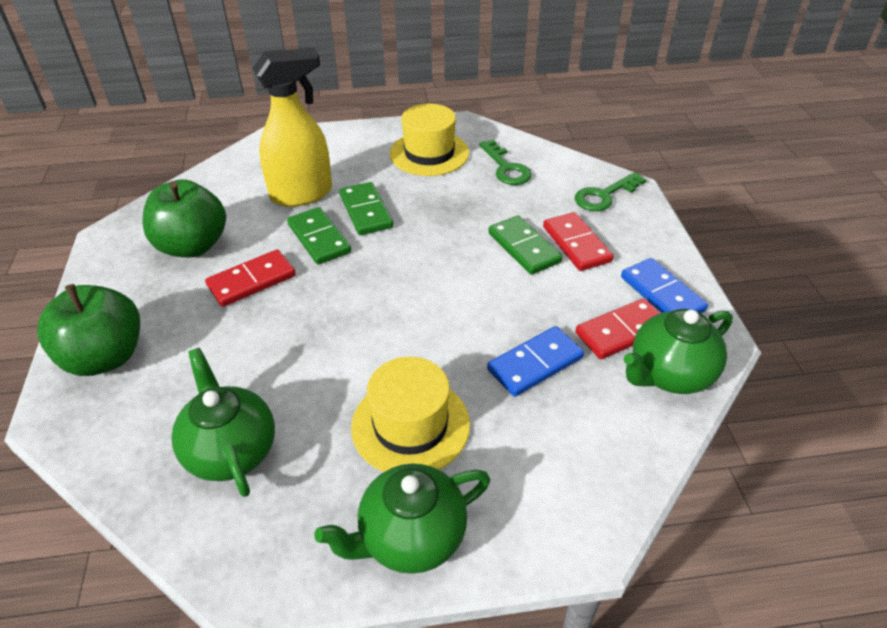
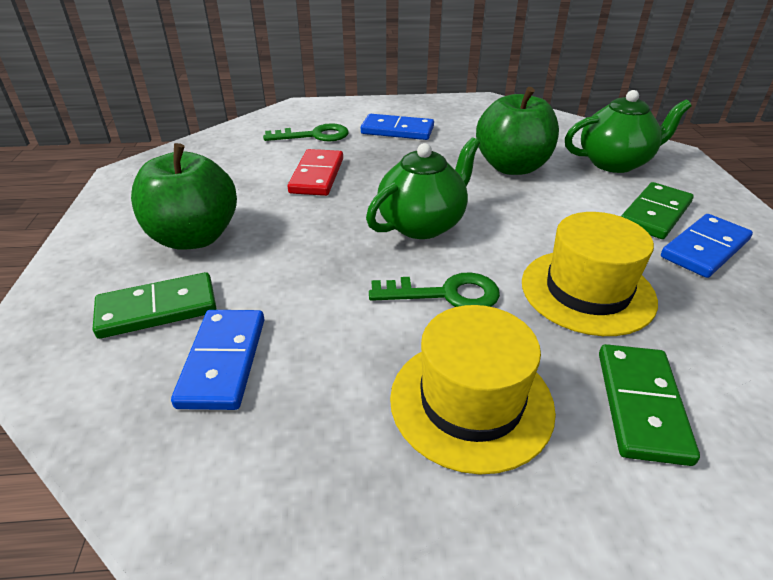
blue domino: [487,326,584,397] [621,258,708,313] = 2 -> [171,310,264,410] [361,114,434,140] [661,214,753,278] = 3
green teapot: [171,348,275,497] [314,463,490,574] [624,309,733,394] = 3 -> [366,137,480,239] [565,90,691,173] = 2
red domino: [205,249,296,307] [543,212,614,271] [575,298,660,359] = 3 -> [288,149,343,196] = 1
yellow spray bottle: [252,48,332,207] = 1 -> none = 0

